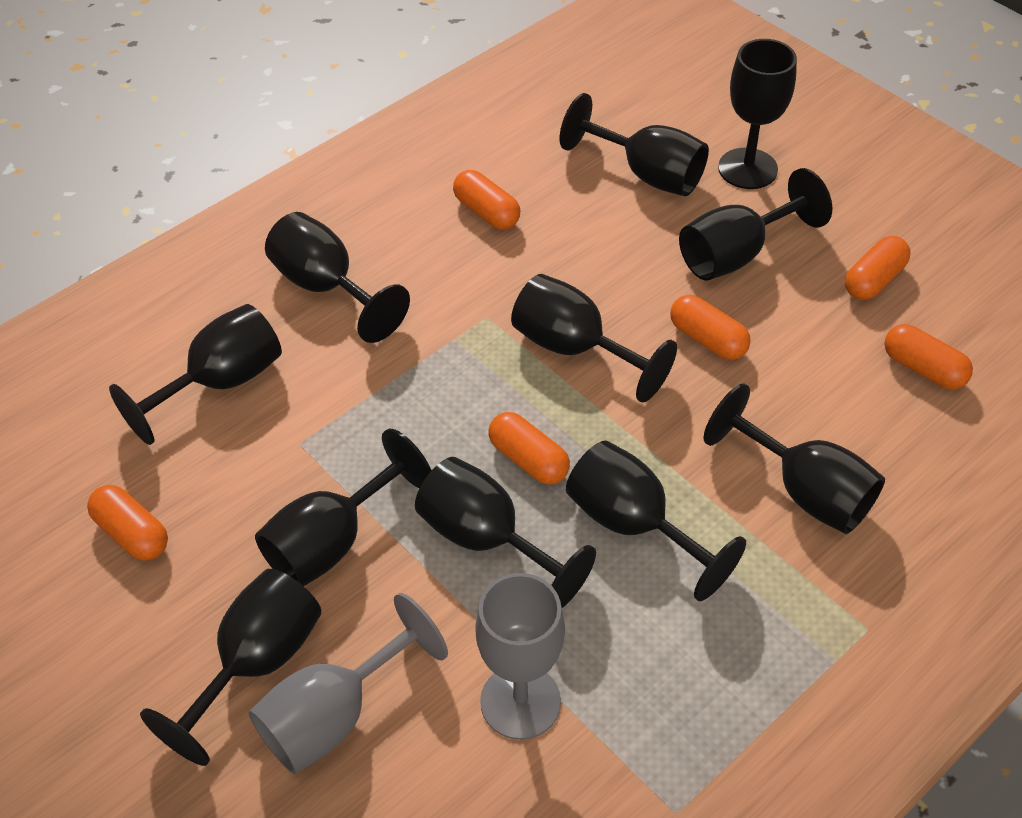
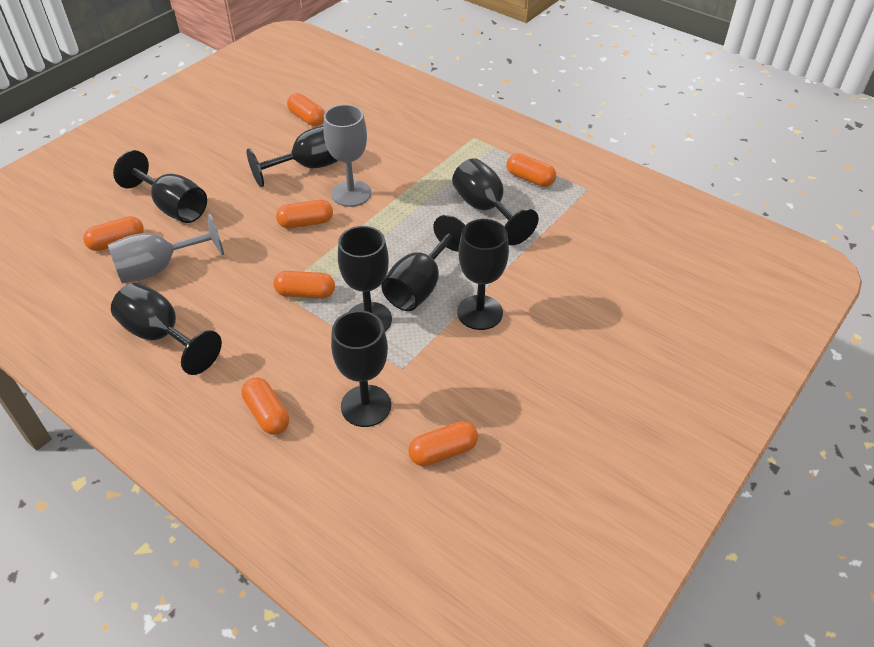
black goblet: [109,304,282,445] [140,569,322,766] [255,428,432,586] [265,212,410,343] [415,457,596,608] [511,274,677,403] [560,93,709,196] [566,440,746,601] [679,168,832,281] [703,383,885,534] [718,39,797,189] = 11 -> [111,283,222,375] [113,150,207,223] [247,125,338,187] [331,310,391,427] [338,226,392,332] [381,215,465,311] [452,158,539,245] [457,219,509,330] = 8
orange capsule: [87,485,168,561] [453,170,520,230] [489,412,570,485] [670,295,751,360] [845,236,911,300] [885,324,973,389] = 6 -> [83,216,144,251] [241,377,289,435] [273,271,335,299] [276,200,333,228] [287,93,325,126] [408,421,478,466] [507,153,556,187] = 7

